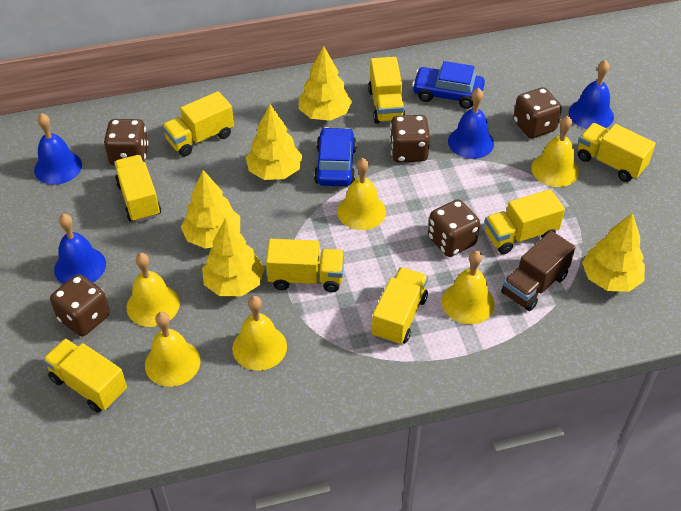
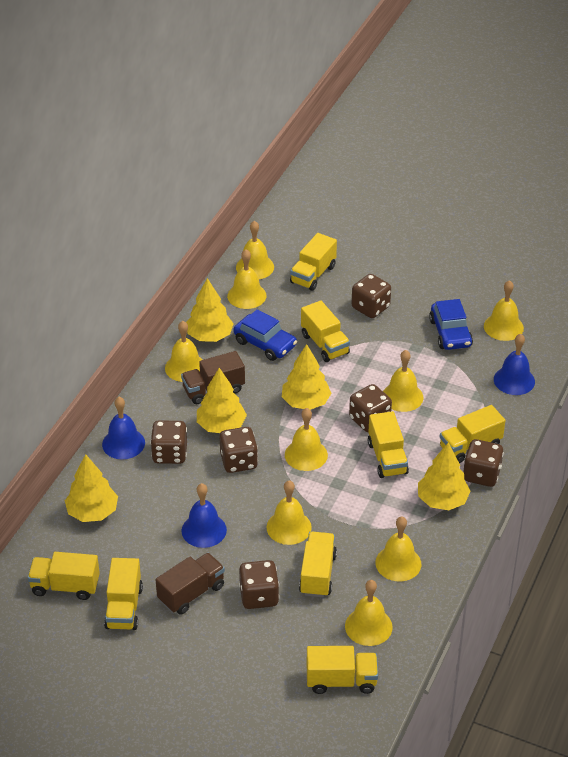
blue bell: [34,113,82,185] [54,214,106,284] [448,88,494,159] [569,60,614,129] = 4 -> [102,397,145,459] [182,483,227,548] [494,334,535,395] = 3
brown dice: [50,274,110,336] [104,119,149,166] [390,115,430,163] [428,199,480,257] [513,87,562,138] = 5 -> [150,420,187,464] [220,427,258,473] [239,560,279,609] [349,384,392,432] [352,274,391,318] [463,439,504,487] = 6
brown truck: [501,231,576,311] = 1 -> [156,553,225,615] [181,351,245,404] = 2
yellow bell: [127,253,180,327] [145,312,200,387] [232,296,287,371] [337,158,386,230] [442,250,495,324] [531,116,579,187] = 6 -> [165,321,202,382] [227,249,266,309] [236,221,274,279] [266,480,312,545] [285,408,328,471] [345,580,393,646] [375,517,421,581] [383,350,424,412] [484,280,524,341] = 9

